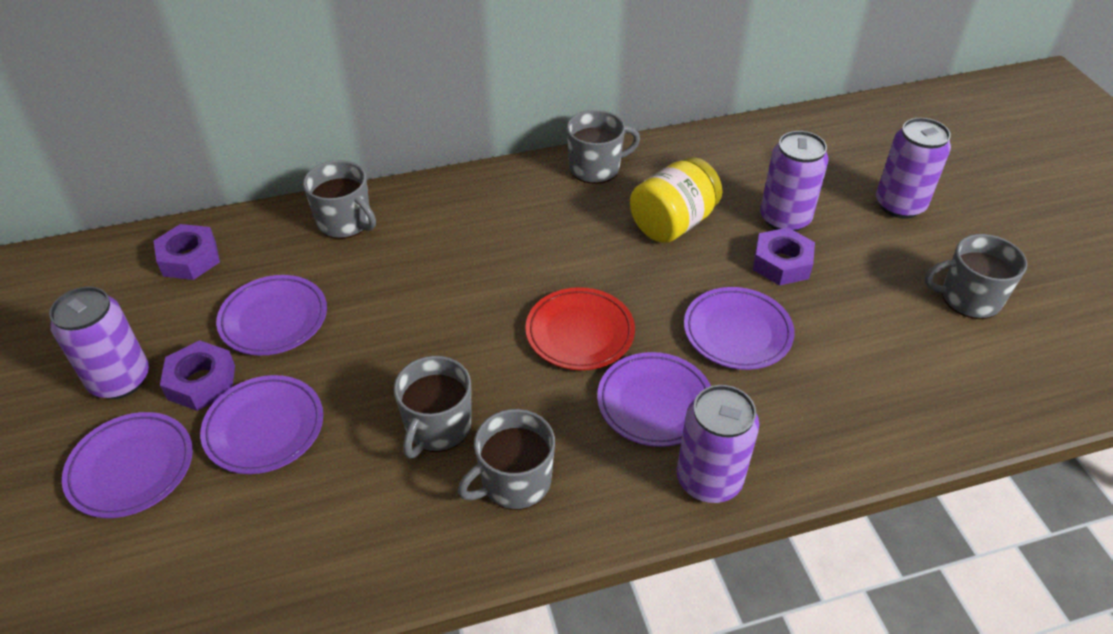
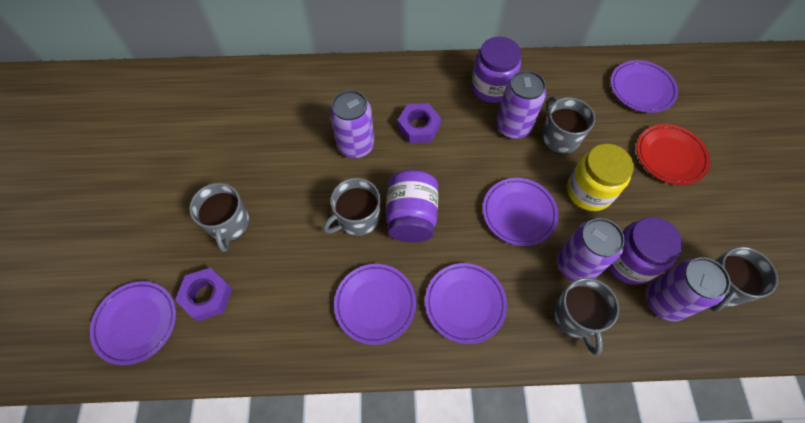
purple jar: none = 0 -> [386,170,438,242] [471,37,521,103] [608,217,683,285] = 3
purple nut: [154,224,220,280] [160,340,235,411] [753,228,815,286] = 3 -> [175,268,233,321] [398,103,441,143] = 2

